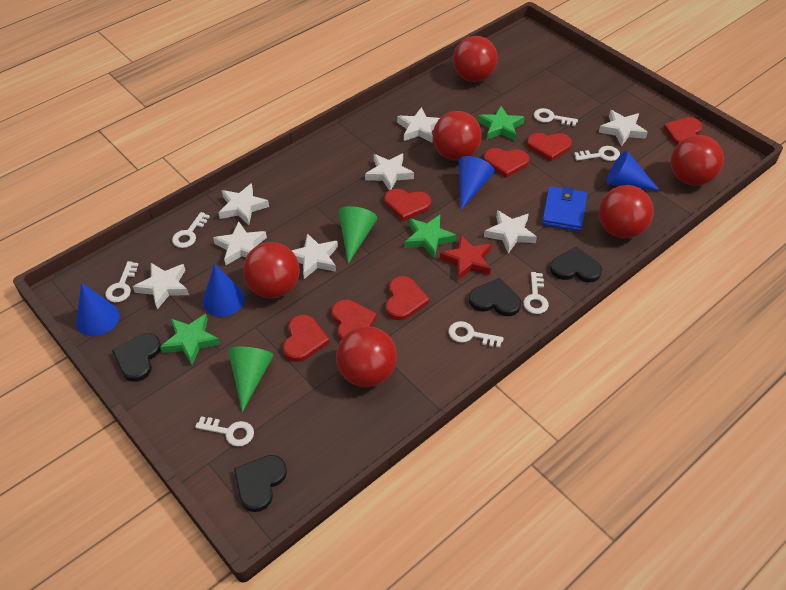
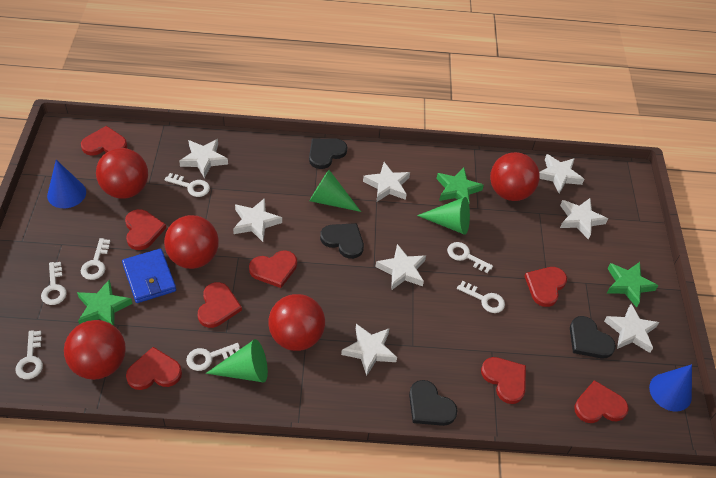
blue cone: [76,283,120,336] [203,264,245,317] [459,156,495,210] [606,150,660,191] = 4 -> [47,160,86,208] [649,364,692,412] = 2
green cone: [228,347,273,412] [338,206,377,264] = 2 -> [206,339,268,382] [309,170,361,212] [417,197,470,235] = 3
red ball: [243,242,300,298] [336,326,397,387] [433,111,482,161] [453,36,498,82] [599,185,654,238] [671,135,724,186] = 6 -> [64,320,126,380] [96,148,148,199] [164,215,219,269] [268,294,325,351] [490,152,540,201] = 5
red heart: [283,315,330,362] [331,300,377,341] [385,189,431,221] [386,276,430,320] [484,148,529,178] [527,133,572,161] [663,117,702,145] = 7 -> [81,126,127,156] [125,209,166,250] [126,347,182,390] [198,282,242,328] [249,250,297,288] [481,357,526,404] [525,267,567,307] [574,380,629,423] = 8
red star: [440,235,491,280] = 1 -> none = 0

